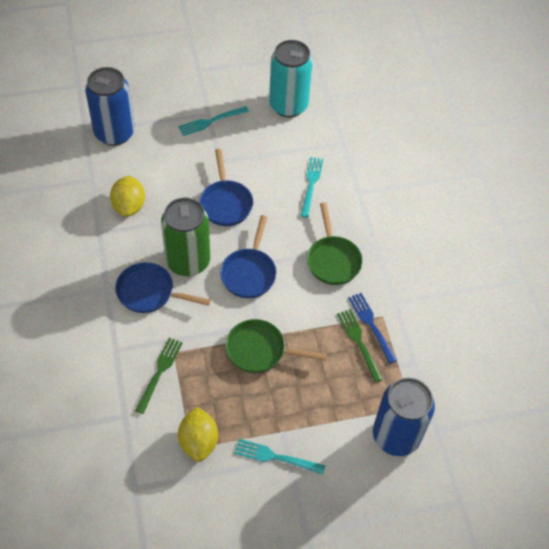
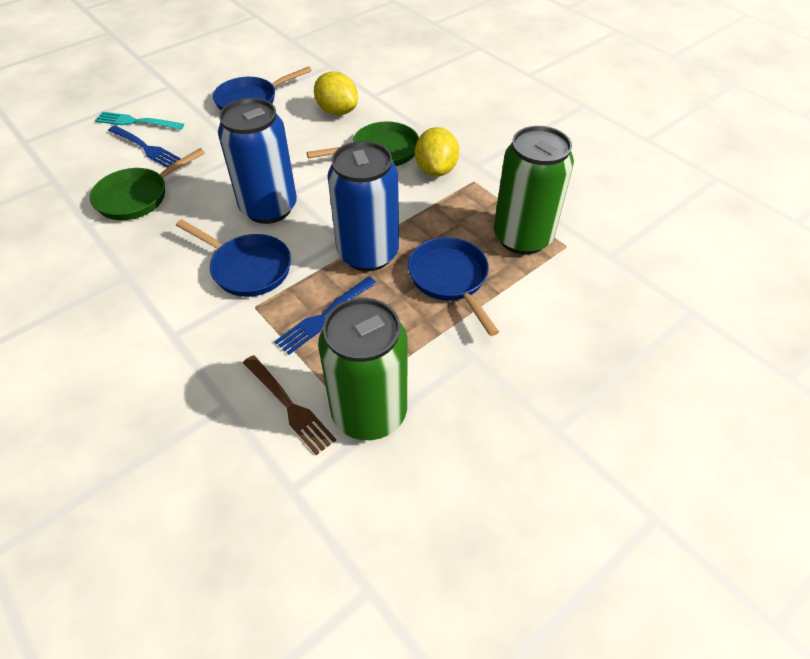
blue fork: [348,293,397,364] = 1 -> [108,126,181,168] [275,277,377,355] = 2
brown fork: none = 0 -> [243,355,336,455] = 1
green can: [161,198,210,276] = 1 -> [318,298,408,440] [494,126,574,255] = 2
green fork: [135,338,183,414] [337,309,383,383] = 2 -> none = 0
turquoise can: [269,40,313,118] = 1 -> none = 0
turquoise fork: [178,106,249,136] [234,439,325,475] [300,157,323,218] = 3 -> [95,112,184,130] = 1

